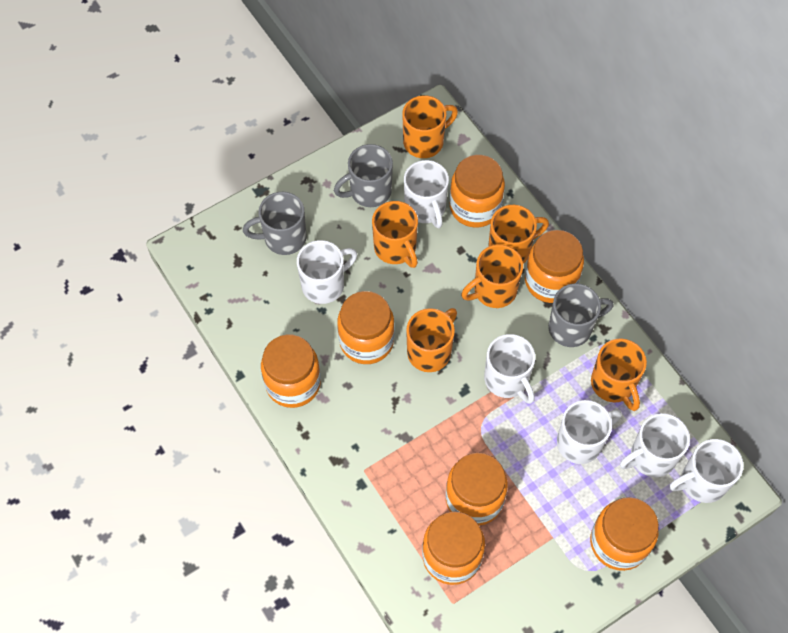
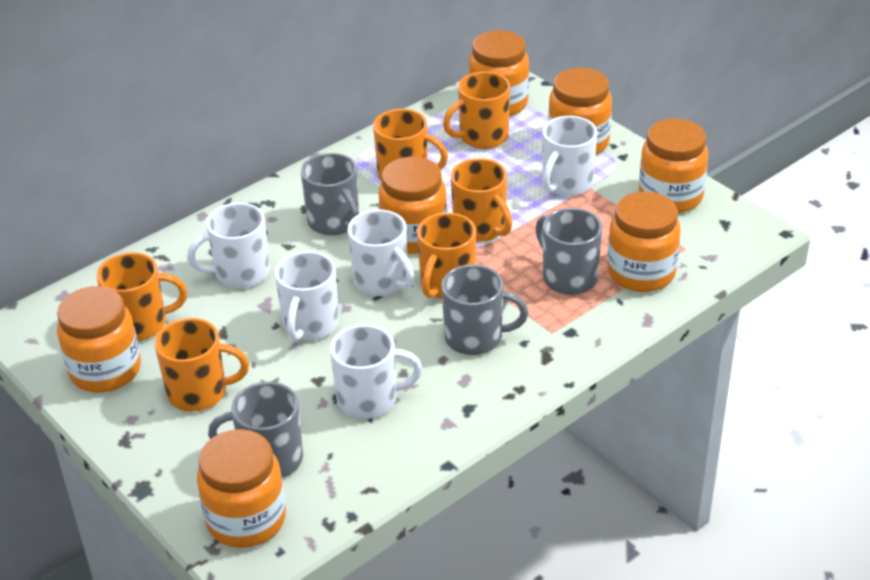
grey mug: [243,192,307,255] [334,144,393,207] [548,283,614,347] = 3 -> [208,382,303,478] [301,153,359,236] [441,264,528,355] [535,208,602,295] = 4
white mug: [297,240,357,304] [404,160,449,228] [484,334,535,404] [557,400,622,464] [620,413,690,477] [670,439,744,503] = 6 -> [187,203,270,288] [275,251,339,341] [330,324,422,419] [347,210,415,296] [542,116,597,196] = 5

